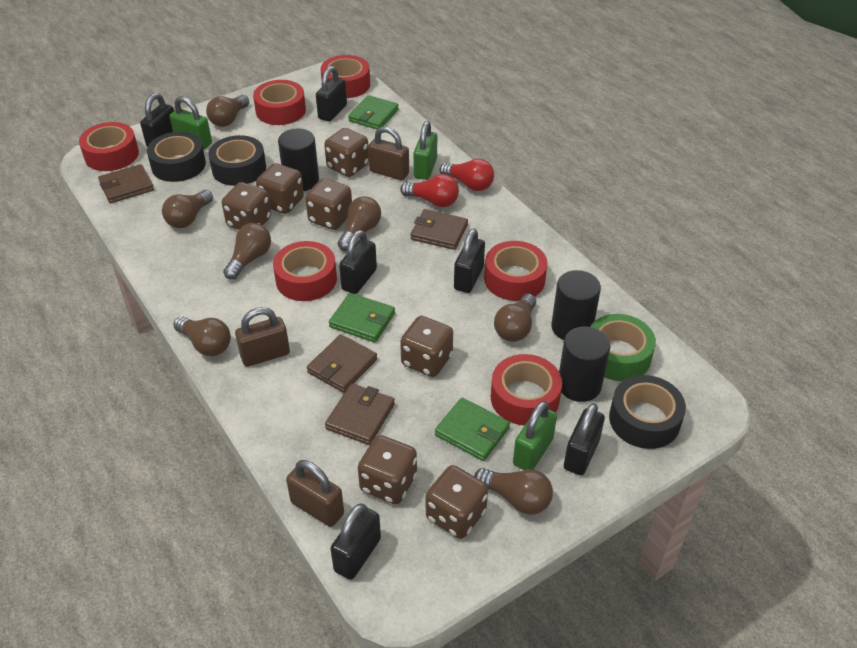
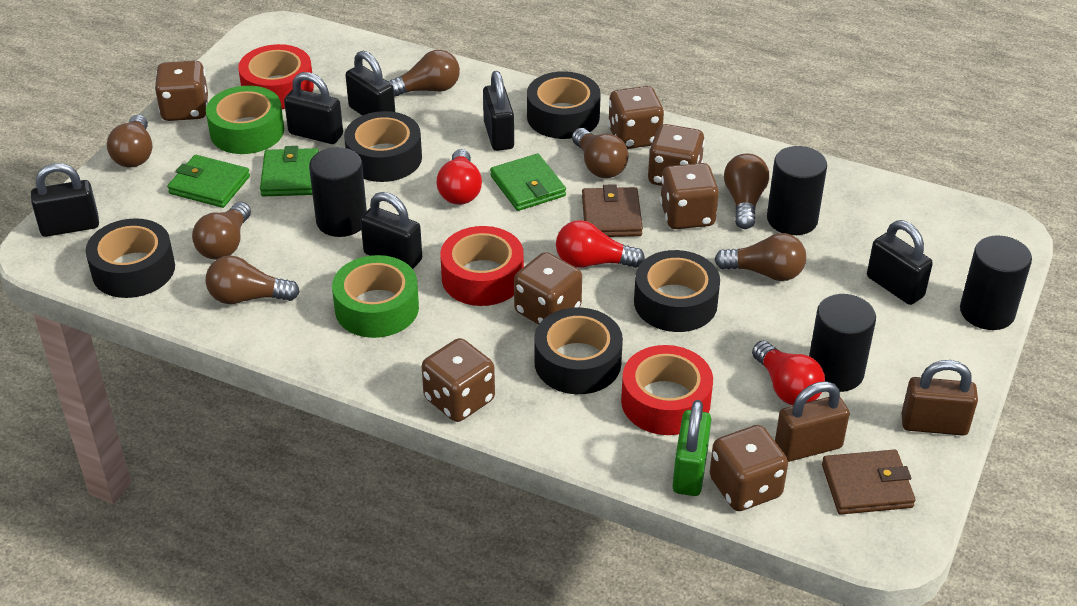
black cylinder: [278,129,319,191] [551,270,601,340] [559,326,611,402] = 3 -> [309,147,367,237] [767,146,827,235] [809,294,876,392] [960,235,1032,330] = 4
black tape: [147,132,206,182] [208,135,266,186] [609,375,686,449] = 3 -> [86,218,175,298] [344,111,422,182] [527,71,601,139] [534,307,623,394] [634,250,720,332] = 5
brown padlock: [235,307,290,367] [286,460,344,527] [368,126,409,180] = 3 -> [775,381,850,462] [902,360,978,436] = 2
brown wallet: [98,164,154,203] [307,334,377,393] [325,383,395,445] [410,209,468,250] = 4 -> [582,184,643,237] [822,450,916,515] = 2
green padlock: [170,96,212,150] [413,121,437,180] [513,401,557,470] = 3 -> [672,400,711,496] = 1
green tape: [590,314,656,381] = 1 -> [206,86,284,154] [332,255,419,338] = 2
red light bulb: [400,174,459,207] [439,159,494,191] = 2 -> [437,149,482,205] [556,220,645,268] [752,341,825,406] = 3
red tape: [79,122,139,171] [253,80,306,125] [273,241,337,301] [321,55,370,98] [484,241,548,301] [491,354,562,425] = 6 -> [238,44,314,109] [440,226,524,306] [621,345,713,435] = 3

